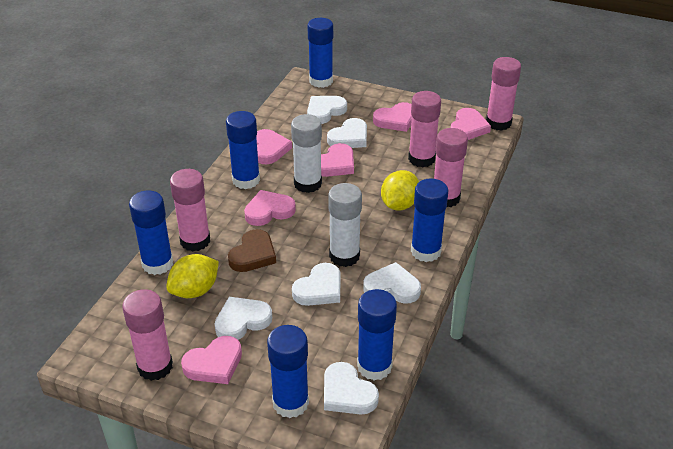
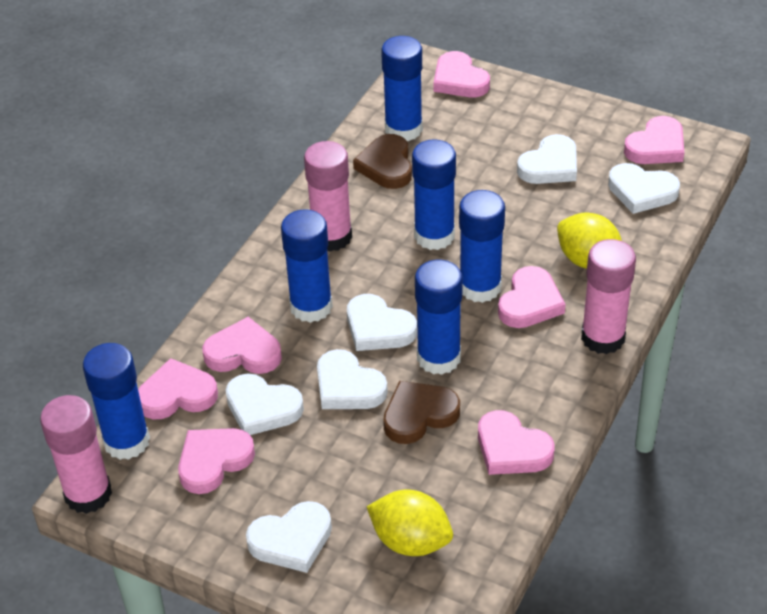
brown heart: [228,229,276,272] = 1 -> [353,134,412,189] [383,381,460,444] = 2
pink glue stick: [122,289,173,381] [170,169,210,252] [408,91,441,168] [434,128,468,207] [486,57,521,131] = 5 -> [40,395,112,514] [304,141,352,252] [581,239,636,354] = 3
pink heart: [181,336,242,384] [244,190,296,226] [256,129,292,164] [321,143,354,177] [373,102,412,132] [451,108,491,140] = 6 -> [138,358,218,419] [178,428,255,494] [203,317,282,374] [433,51,490,97] [478,410,555,475] [498,266,566,328] [624,116,684,164] = 7
white glue stick: [291,114,322,193] [328,183,362,267] = 2 -> none = 0

